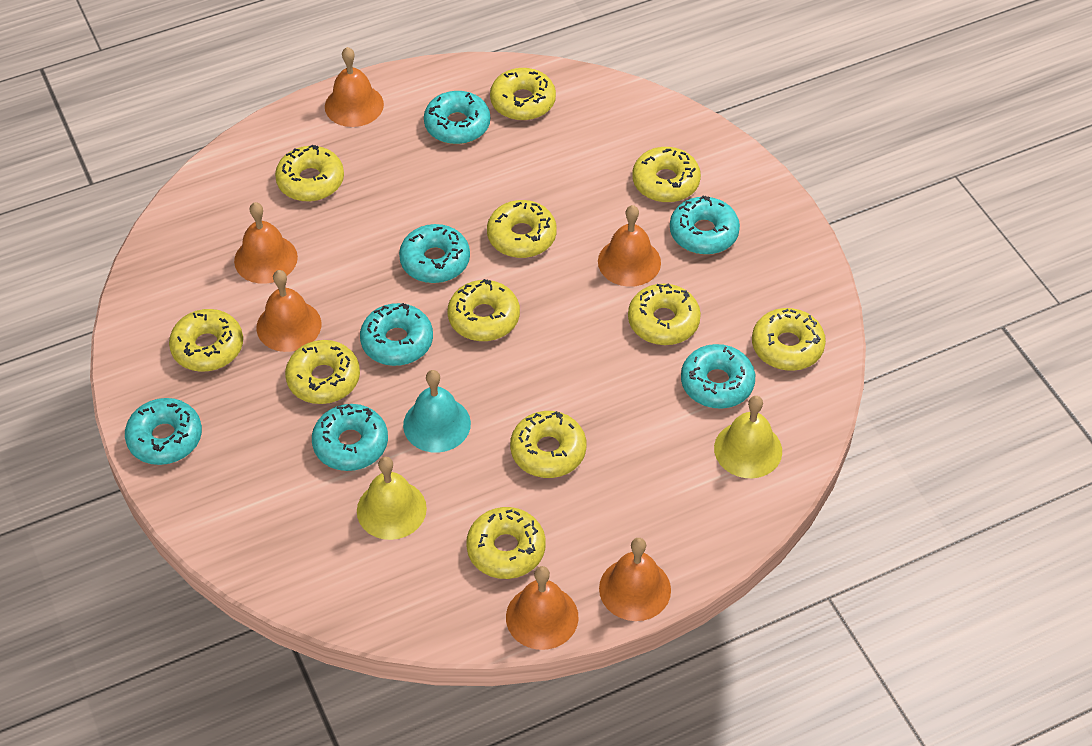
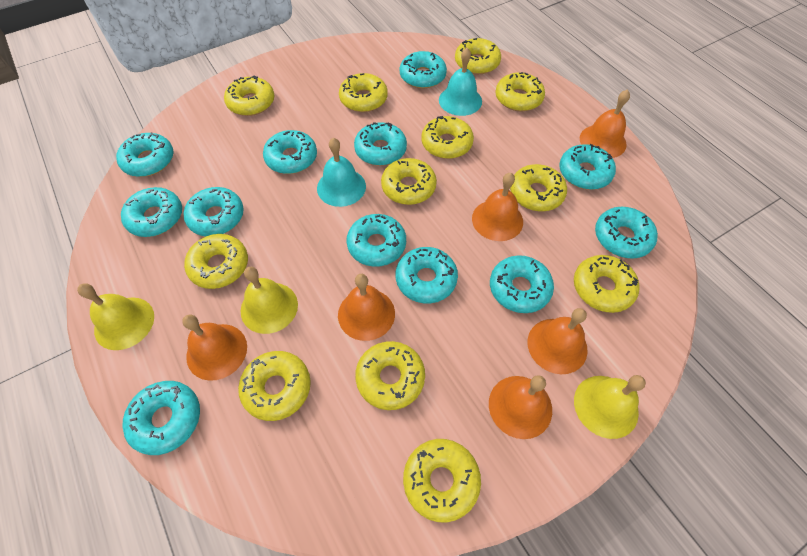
turquoise bell: [403,370,471,453] = 1 -> [317,138,366,207] [439,48,482,116] = 2
turquoise donut: [125,398,202,465] [312,404,388,471] [360,303,433,366] [399,224,470,283] [424,91,490,144] [670,196,740,255] [681,344,755,409] = 7 -> [116,132,174,177] [121,187,182,237] [122,381,200,455] [184,187,244,236] [263,130,317,174] [347,214,406,267] [354,122,407,166] [396,247,458,303] [400,51,447,89] [490,255,554,313] [559,144,616,190] [595,207,658,259] = 12
yellow bell: [357,457,427,540] [714,396,782,478] = 2 -> [77,283,154,350] [241,266,298,334] [574,375,646,439] = 3
yellow donut: [169,309,243,372] [275,145,344,202] [285,340,360,404] [448,279,520,341] [466,507,546,579] [487,200,557,258] [490,68,556,121] [510,411,586,478] [628,284,701,345] [632,147,701,203] [752,308,826,371] = 11 -> [184,234,248,289] [224,76,274,116] [238,351,311,421] [339,73,388,112] [355,341,425,410] [381,158,437,205] [403,439,481,522] [421,116,474,159] [455,38,501,74] [496,72,545,111] [510,164,567,211] [574,255,640,313] = 12

